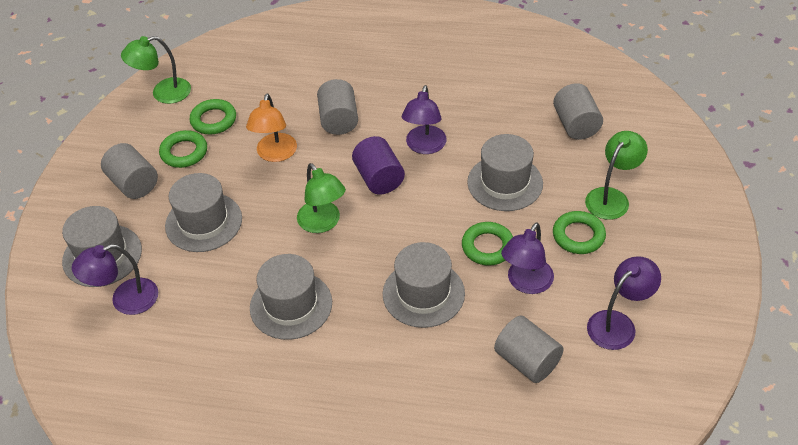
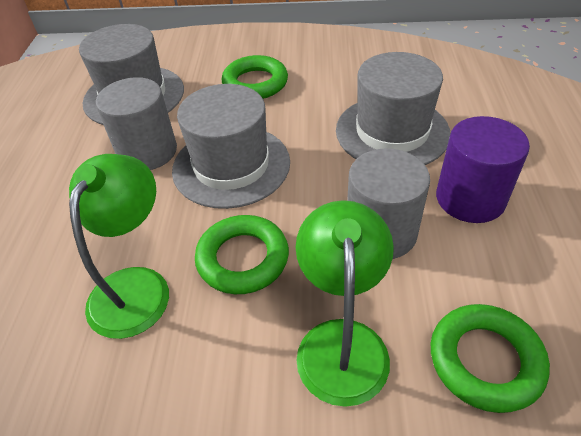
green lamp: [121,36,191,104] [297,163,346,233] [585,131,648,220] = 3 -> [69,154,169,339] [296,200,394,407] = 2
green ring: [159,130,207,168] [190,99,236,135] [462,222,513,266] [553,211,606,254] = 4 -> [195,215,289,294] [222,55,288,99] [431,304,550,413] = 3
grey cylinder: [101,143,158,199] [317,79,358,135] [494,315,564,383] [553,83,603,140] = 4 -> [96,77,177,170] [347,148,430,259] = 2
grey hat: [62,206,142,287] [165,173,242,252] [250,254,332,340] [383,242,465,328] [467,134,543,211] = 5 -> [79,24,184,125] [172,84,290,209] [336,52,451,165] = 3
orange lamp: [246,93,297,162] = 1 -> none = 0
purple lamp: [72,244,158,315] [402,85,447,154] [501,223,554,294] [587,256,661,350] = 4 -> none = 0

